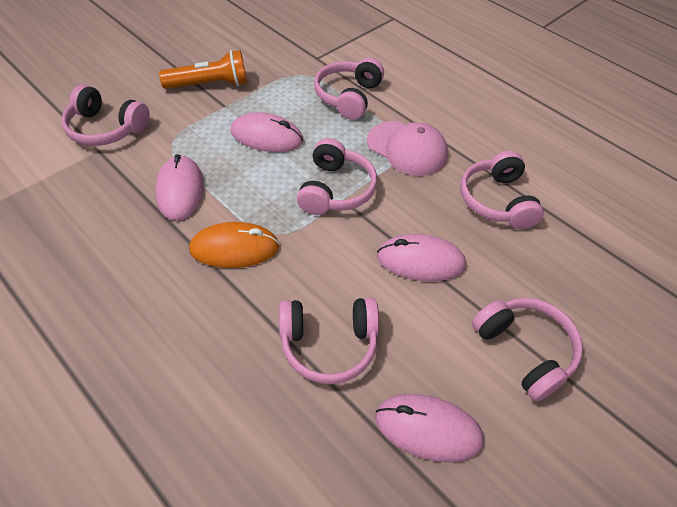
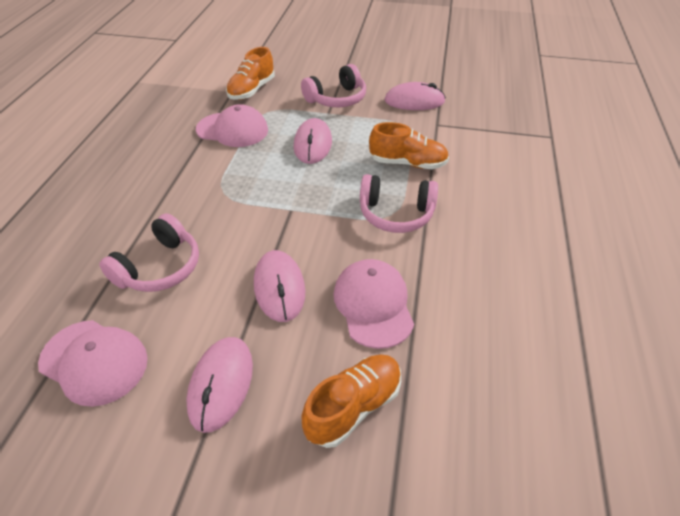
orange flashlight: [159,50,247,89] = 1 -> none = 0
orange mouse: [189,222,280,268] = 1 -> none = 0
orange shoe: none = 0 -> [226,47,275,100] [301,354,401,448] [369,122,449,169] = 3
pink cap: [367,121,448,176] = 1 -> [38,320,148,407] [196,104,268,147] [333,259,414,349] = 3
pink headphones: [62,84,149,146] [279,298,379,384] [297,138,377,215] [314,58,384,120] [460,150,544,229] [472,298,583,402] = 6 -> [99,213,199,292] [301,64,366,107] [360,174,438,233] = 3

